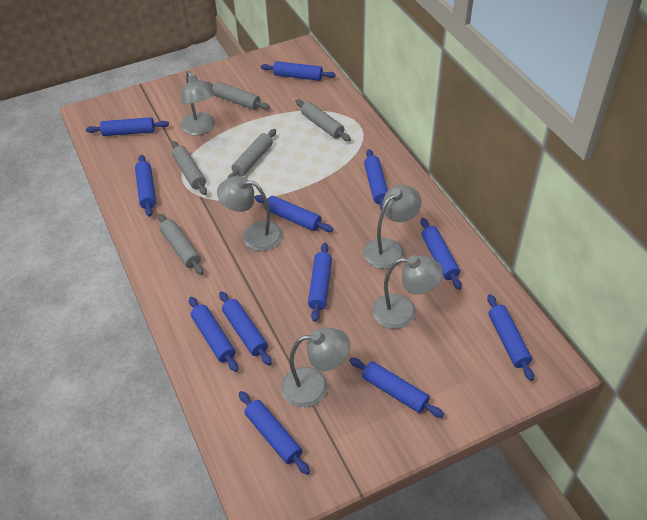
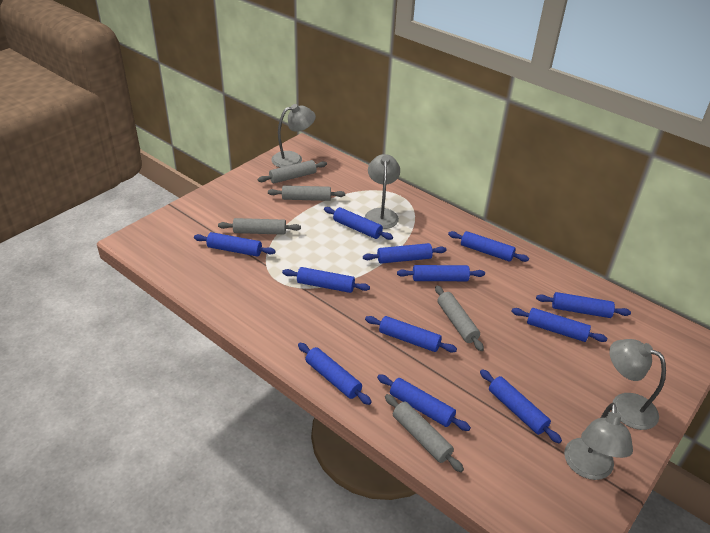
grey lamp: [180,71,215,135] [217,176,283,251] [281,327,350,407] [363,185,421,269] [372,255,443,329] = 5 -> [271,104,316,168] [365,154,400,229] [564,403,633,480] [609,339,666,430] = 4

